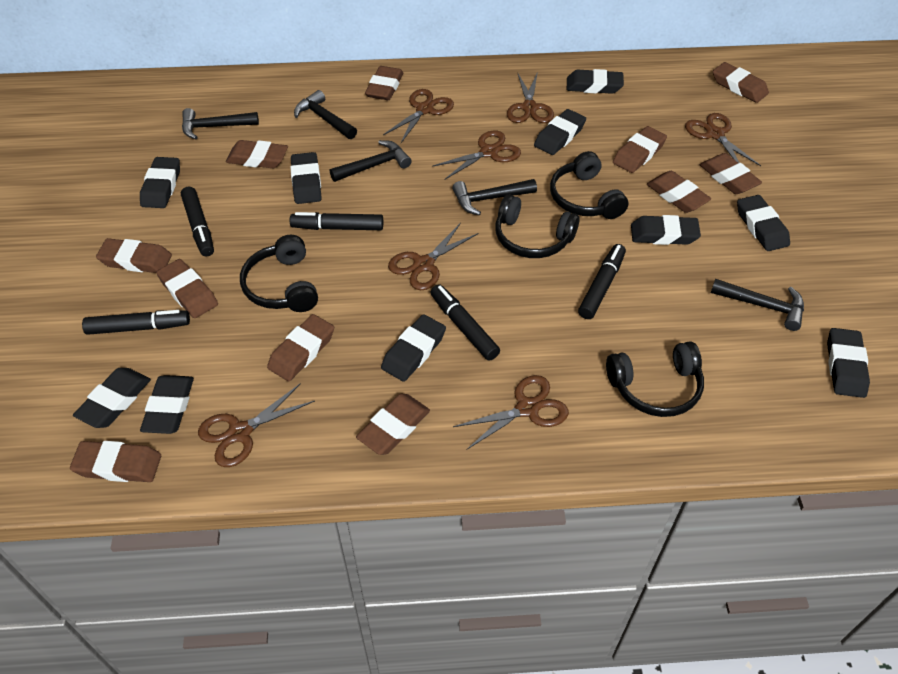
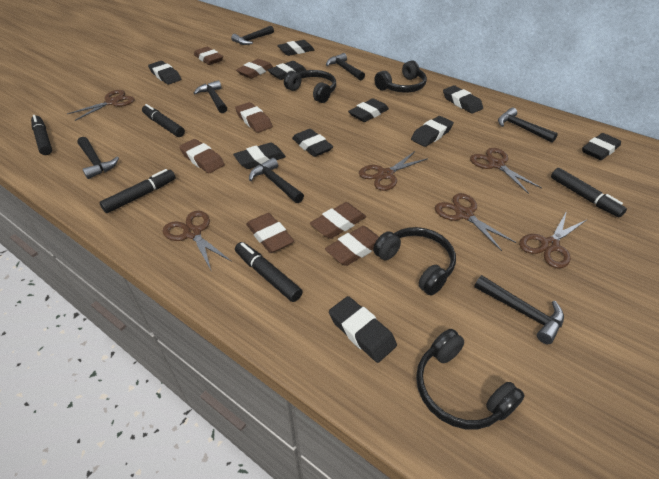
black hammer: [182,108,259,139] [294,90,357,139] [330,140,412,182] [452,179,537,215] [711,279,804,331] = 5 -> [77,137,119,179] [194,80,227,113] [231,26,274,45] [249,158,304,203] [326,53,365,81] [474,275,564,344] [498,108,558,142] = 7
brown eraser: [70,441,161,482] [96,238,172,273] [156,259,218,318] [226,140,288,168] [267,314,334,381] [356,394,430,455] [365,66,403,100] [613,126,667,173] [647,171,711,213] [700,153,762,194] [713,62,769,103] = 11 -> [179,139,225,173] [194,47,223,65] [235,102,273,133] [236,59,273,79] [246,213,294,253] [310,202,366,239] [325,226,379,266] = 7
brown scissors: [198,383,315,467] [383,89,454,143] [388,223,478,290] [432,130,521,180] [453,375,569,450] [507,72,554,123] [685,113,761,166] = 7 -> [67,90,135,121] [163,211,232,272] [359,151,428,191] [435,193,516,251] [470,148,542,194] [519,211,587,268] = 6

